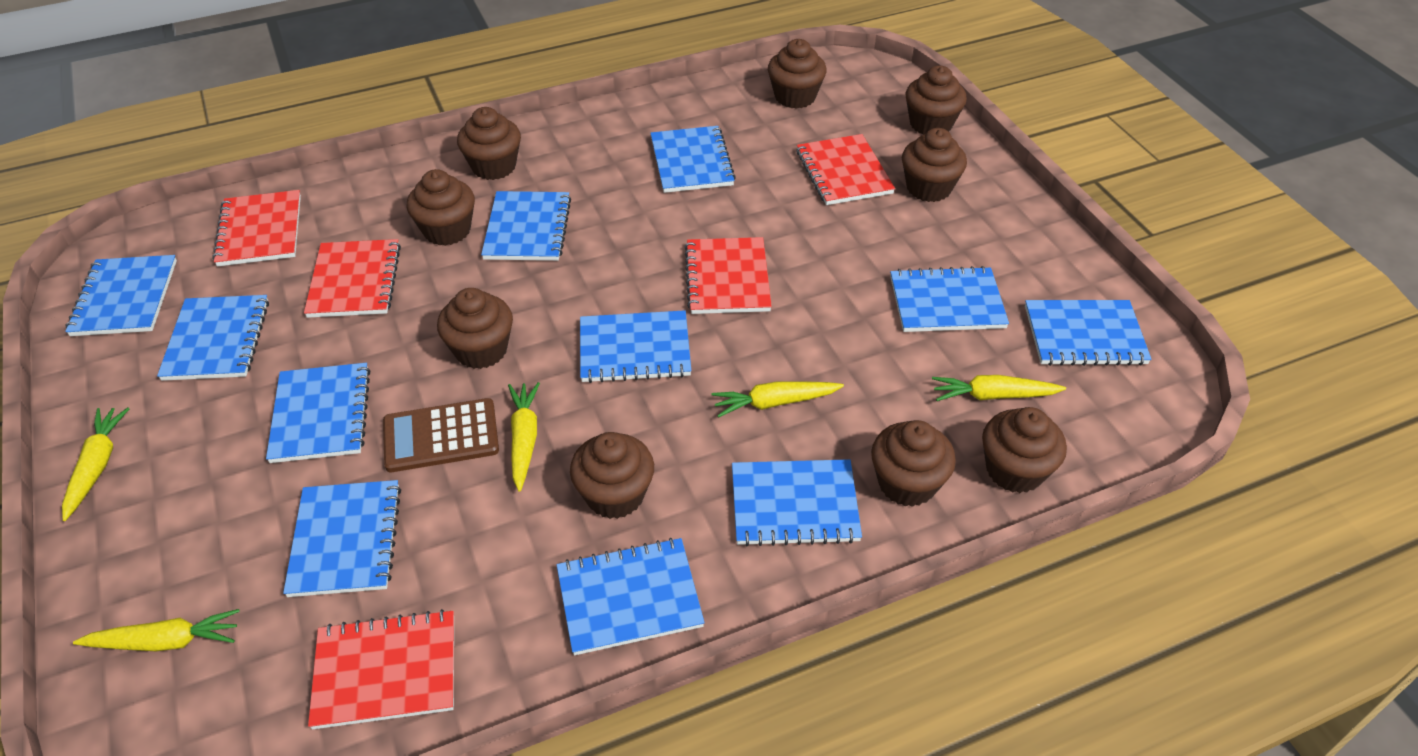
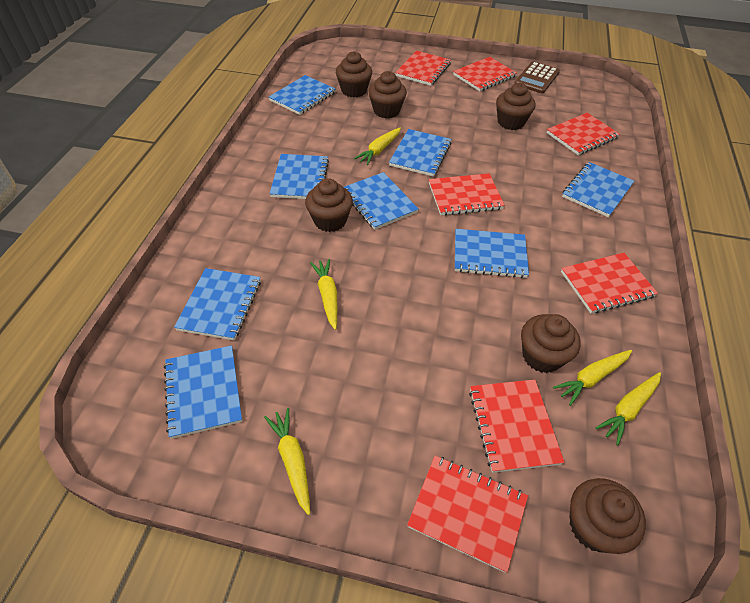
blue notebook: [65,255,177,336] [157,295,269,381] [266,363,370,463] [283,480,401,597] [481,191,571,261] [557,538,705,655] [580,310,691,383] [650,126,736,193] [732,459,862,546] [890,266,1009,332] [1025,300,1151,366] = 11 -> [164,345,242,439] [174,268,261,341] [269,75,336,115] [269,154,329,199] [344,172,418,230] [389,129,452,177] [455,229,529,278] [562,162,634,217] = 8
brown cupcake: [407,169,475,246] [437,288,513,369] [457,107,521,180] [570,432,654,519] [768,39,827,109] [871,420,956,507] [902,128,967,202] [906,65,967,135] [982,407,1067,493] = 9 -> [305,178,353,232] [336,51,372,97] [368,71,407,118] [496,83,536,130] [521,314,581,373] [570,478,646,554] = 6
red notebook: [212,190,301,267] [304,239,401,318] [308,609,454,729] [684,237,772,314] [796,134,895,205] = 5 -> [395,51,451,86] [407,456,528,573] [429,173,505,215] [453,57,517,91] [469,379,565,473] [546,113,620,155] [561,253,658,314] = 7

